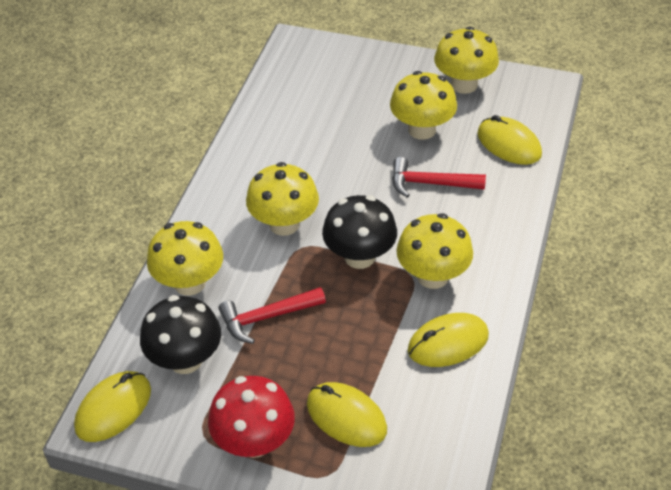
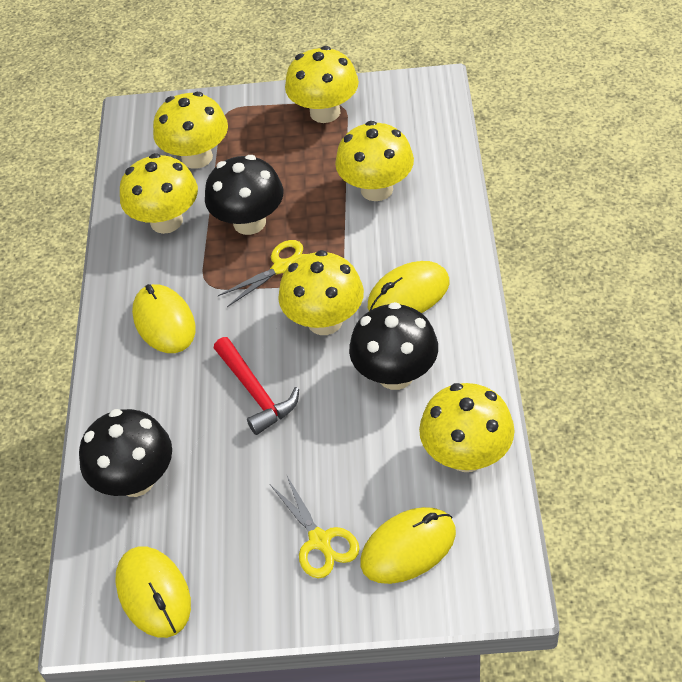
black mushroom: [140,295,221,374] [322,195,397,269] = 2 -> [79,409,172,497] [205,155,284,235] [349,302,438,390] = 3
red hammer: [218,287,326,344] [392,157,486,198] = 2 -> [214,337,299,435] = 1
red mushroom: [208,376,295,458] = 1 -> none = 0
yellow mushroom: [147,221,223,296] [246,162,319,236] [390,71,457,140] [396,213,473,289] [434,27,499,94] = 5 -> [120,153,198,234] [153,92,228,169] [278,250,364,335] [285,46,359,123] [335,121,414,201] [419,383,515,472] = 6
yellow scissors: none = 0 -> [218,240,307,307] [270,474,360,578] = 2

